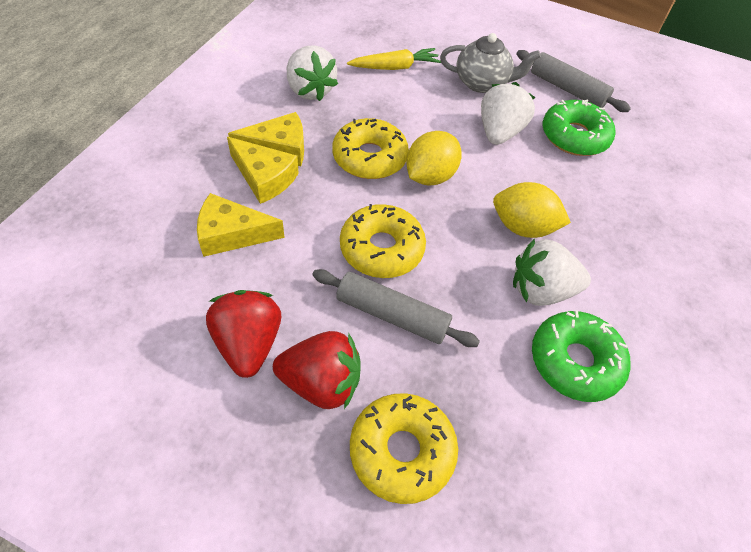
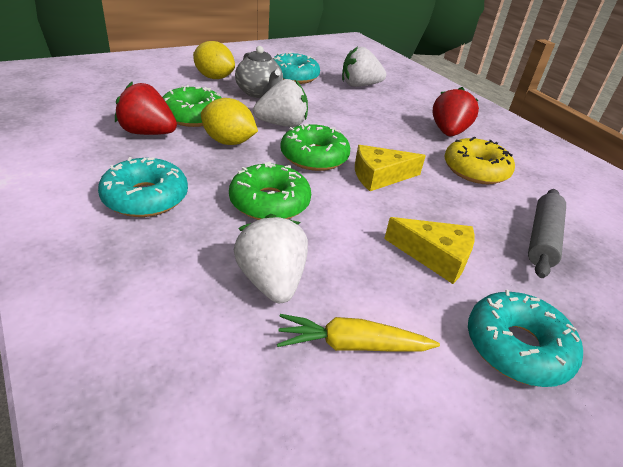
green donut: [532,311,631,402] [543,100,615,156] = 2 -> [162,85,222,127] [229,161,311,220] [280,123,350,171] = 3
grey rolling pin: [312,269,480,347] [516,50,631,112] = 2 -> [528,189,566,278] = 1
turquoise donut: none = 0 -> [98,157,188,217] [273,52,320,84] [468,289,583,387] = 3
yellow cheese: [197,193,285,257] [227,137,299,204] [228,112,304,166] = 3 -> [355,145,426,191] [384,217,474,284] = 2
yellow donut: [332,118,409,179] [340,204,426,278] [350,393,458,504] = 3 -> [444,137,515,184] = 1

